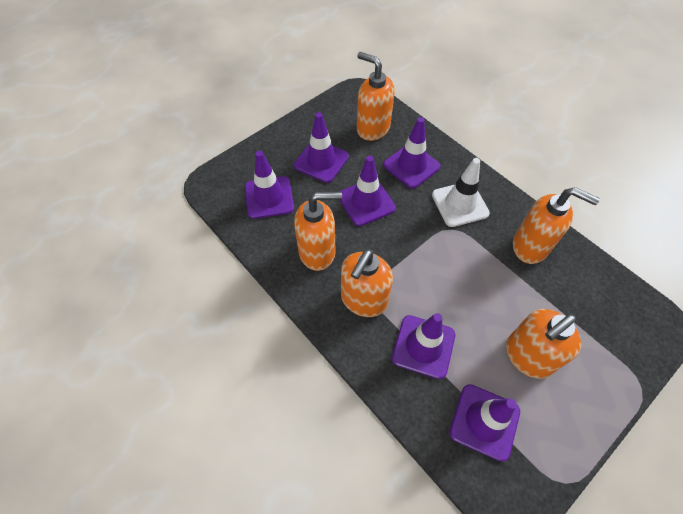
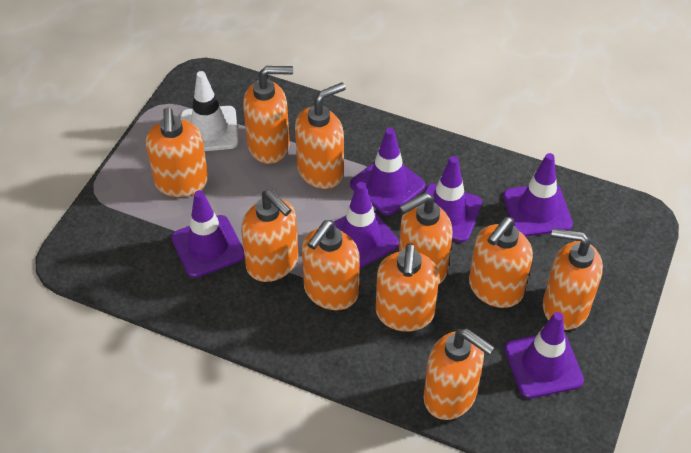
orange soap dispenser: [294,192,342,271] [341,249,393,317] [357,52,395,141] [506,309,581,379] [513,187,600,264] = 5 -> [146,108,208,197] [241,190,298,282] [243,66,293,164] [295,82,346,189] [302,220,360,310] [376,243,439,332] [399,193,453,284] [424,329,495,420] [469,217,533,308] [543,228,603,330] = 10

